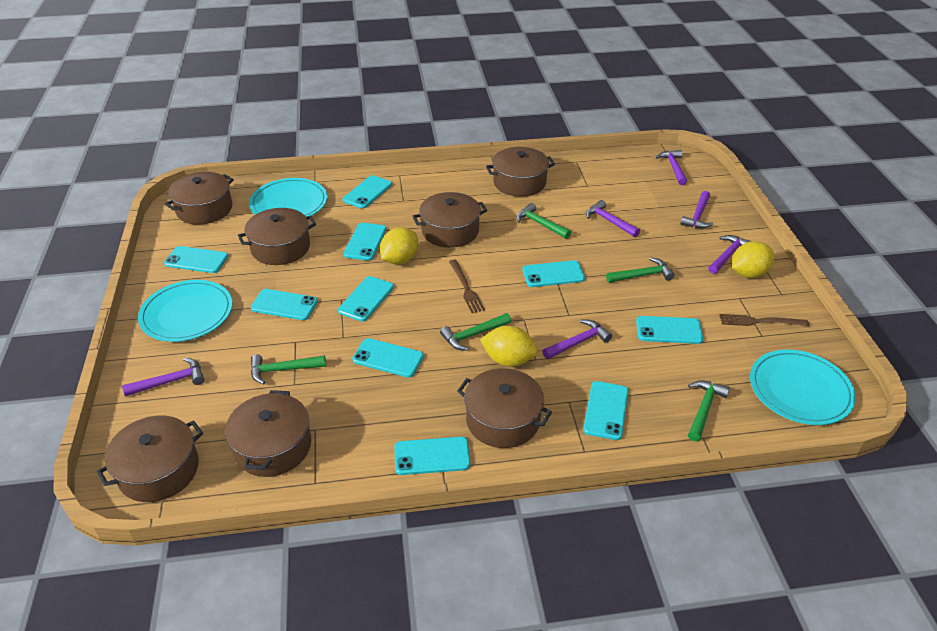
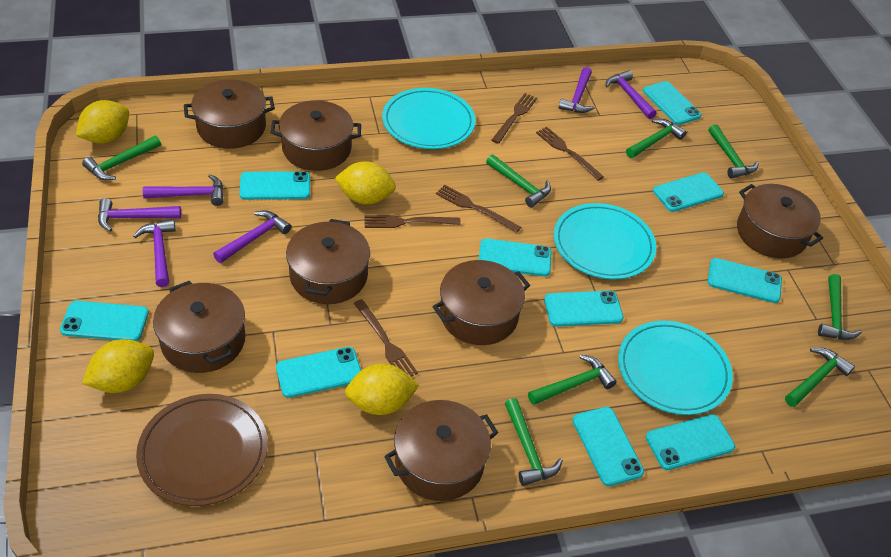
brown fork: [449,260,485,313] [720,314,809,326] = 2 -> [353,299,418,377] [364,215,461,228] [436,185,521,233] [492,93,537,144] [536,127,604,181] = 5
brown plate: none = 0 -> [136,394,268,506] = 1
green hammer: [251,354,326,384] [440,313,511,351] [516,203,571,239] [606,257,675,283] [688,380,730,442] = 5 -> [82,136,161,180] [486,155,551,207] [505,398,563,486] [528,354,616,405] [626,119,687,158] [709,124,759,179] [785,348,855,407] [818,274,862,340] = 8
yellow lemon: [380,227,419,265] [480,326,537,367] [732,241,774,278] = 3 -> [76,100,129,144] [82,339,154,393] [335,161,396,204] [345,363,419,415] = 4

